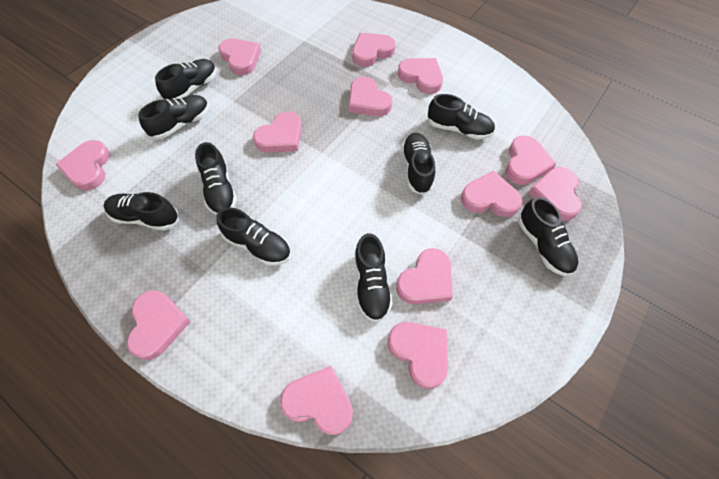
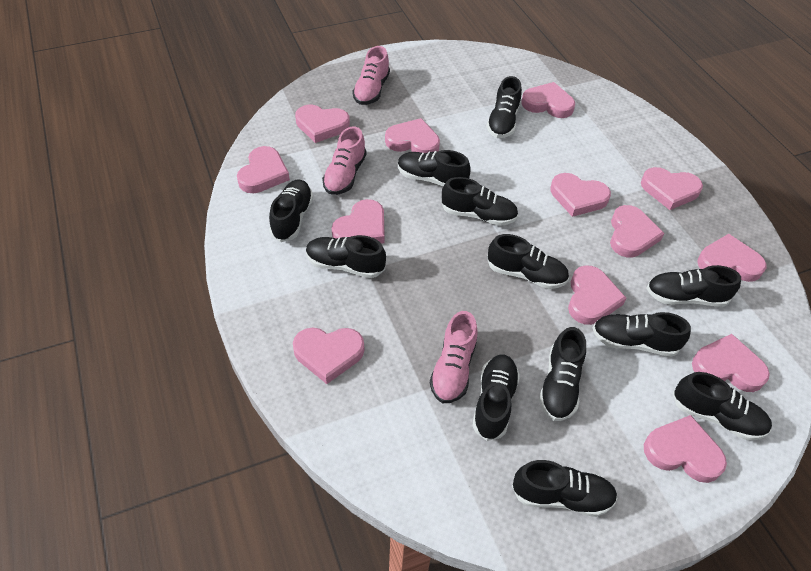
black shoe: [103,192,179,231] [138,95,209,139] [155,59,217,100] [195,142,237,215] [217,207,291,266] [355,233,393,322] [401,133,435,195] [427,94,495,140] [518,197,578,276] = 9 -> [269,180,313,242] [306,235,386,278] [398,150,471,186] [441,177,518,226] [472,355,520,441] [486,76,522,138] [487,234,569,289] [512,460,617,517] [539,327,586,421] [593,312,691,357] [647,265,741,307] [673,372,772,440] = 12
pink shoe: none = 0 -> [322,126,366,195] [353,46,390,105] [430,311,478,403] = 3

